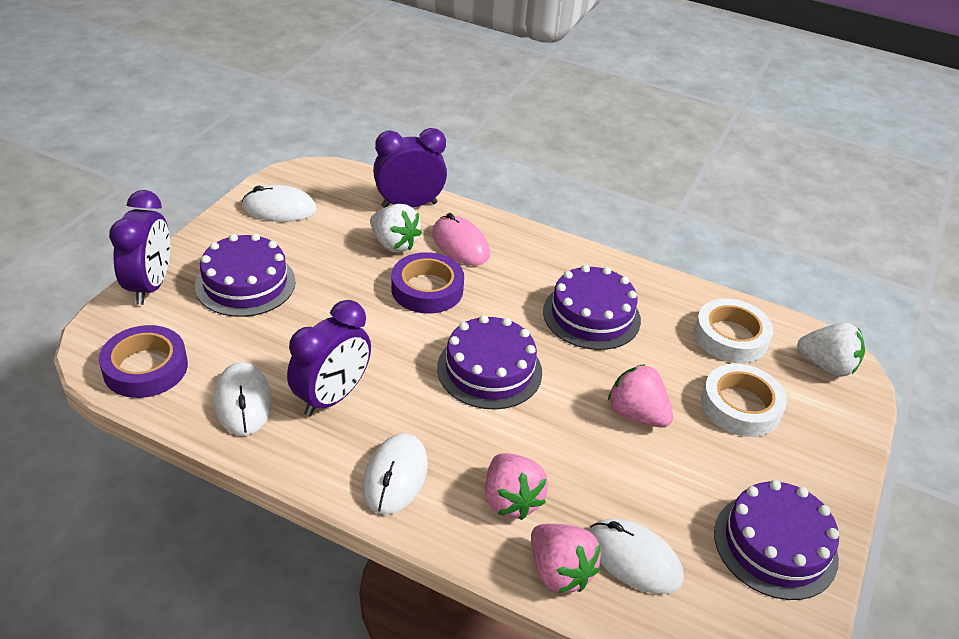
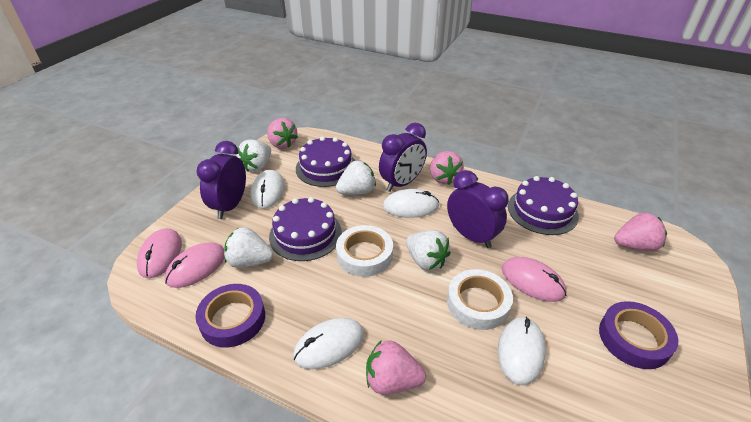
pink mouse: [432,213,490,265] = 1 -> [137,228,182,278] [165,242,224,288] [502,257,567,302] = 3
pink strawberry: [485,453,548,520] [531,524,601,593] [608,364,673,428] = 3 -> [267,118,298,149] [366,340,426,394] [430,151,464,185] [614,213,667,252] = 4
purple cake: [195,233,296,317] [437,315,542,410] [543,265,641,350] [714,480,839,600] = 4 -> [269,197,342,261] [296,136,355,187] [508,176,579,235] = 3
white strawberry: [370,204,422,252] [797,322,865,377] = 2 -> [224,227,273,268] [237,139,271,172] [336,161,376,195] [406,230,450,271] = 4

